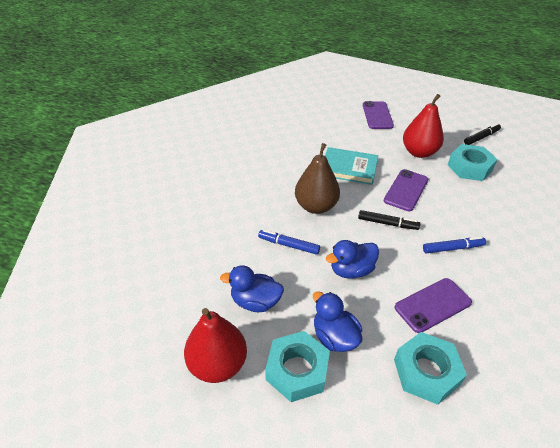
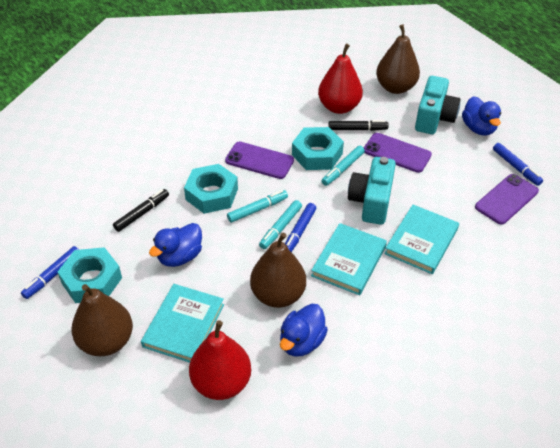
blue marker: [258,230,320,255] [423,237,486,253] = 2 -> [21,246,79,299] [285,203,316,252] [493,143,543,186] = 3
brown pear: [295,143,340,214] = 1 -> [72,284,133,356] [250,233,306,308] [376,24,420,94] = 3
turquoise book: [325,147,378,185] = 1 -> [141,284,224,363] [311,223,387,295] [385,205,459,274] = 3
turquoise camera: none = 0 -> [348,157,396,225] [415,76,461,134] = 2
turquoise marker: none = 0 -> [227,190,288,223] [259,200,302,249] [322,146,365,186] = 3

